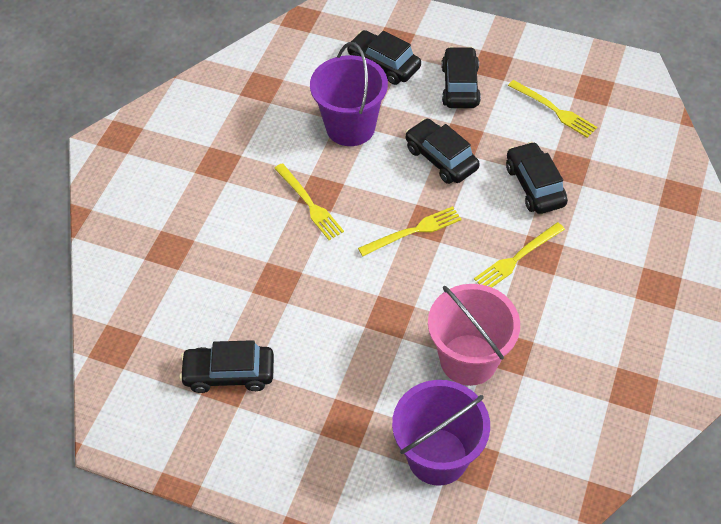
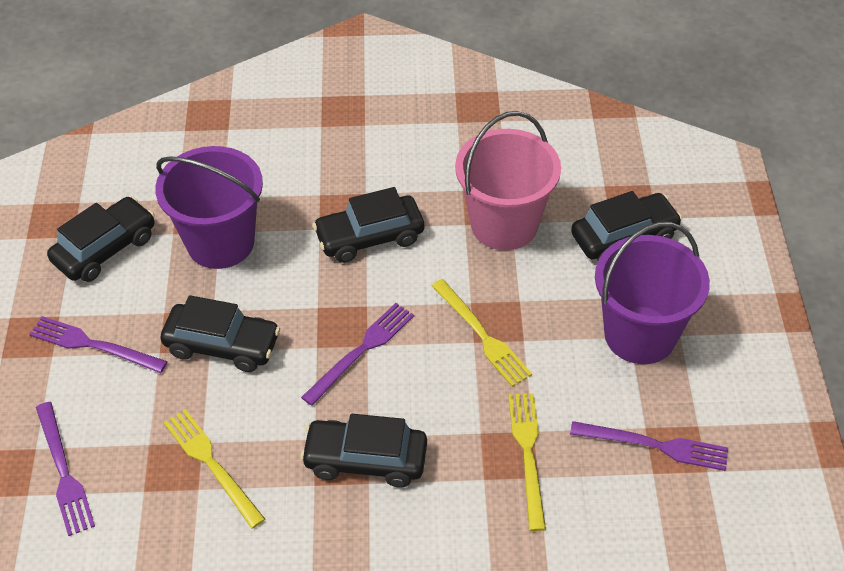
purple fork: none = 0 -> [29,316,168,373] [36,402,95,536] [301,303,414,406] [570,421,728,471] = 4
yellow fork: [274,163,344,240] [358,206,462,256] [474,222,565,287] [508,80,597,138] = 4 -> [164,409,265,529] [432,279,532,387] [508,393,546,531] = 3

